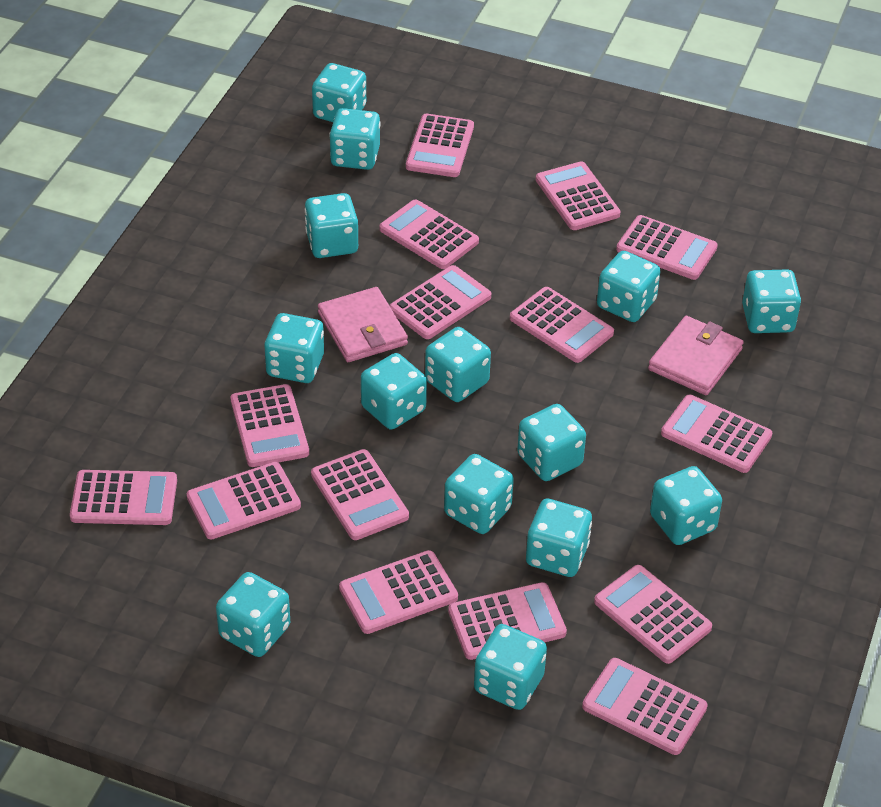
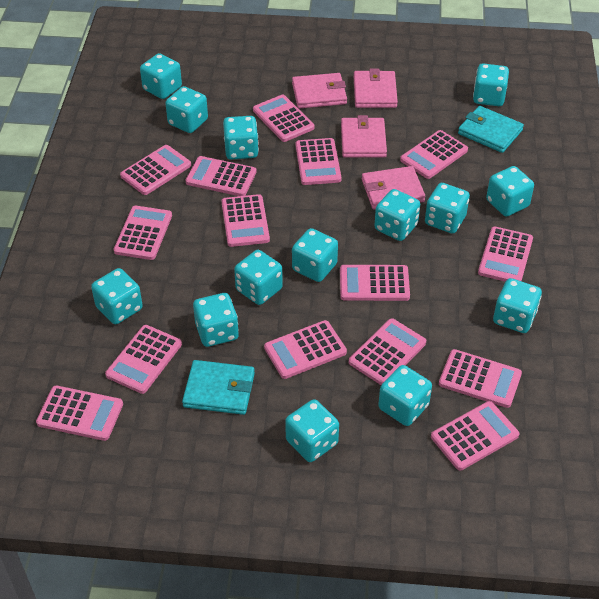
pink wallet: [318,287,408,362] [648,316,744,395] = 2 -> [292,73,347,109] [341,115,387,158] [354,69,398,108] [362,166,425,210] = 4
turquoise wallet: none = 0 -> [182,360,255,415] [458,106,524,153] = 2

